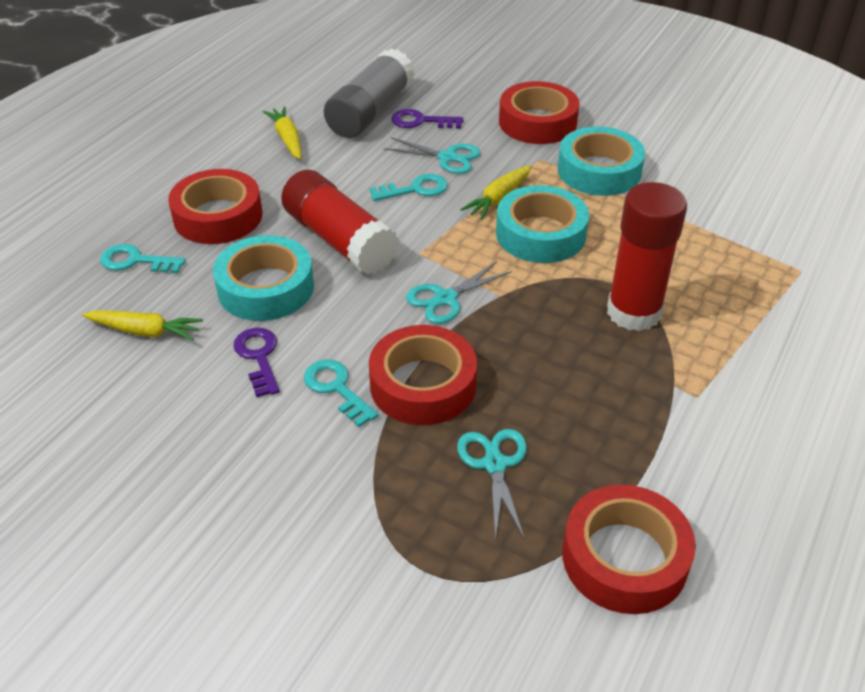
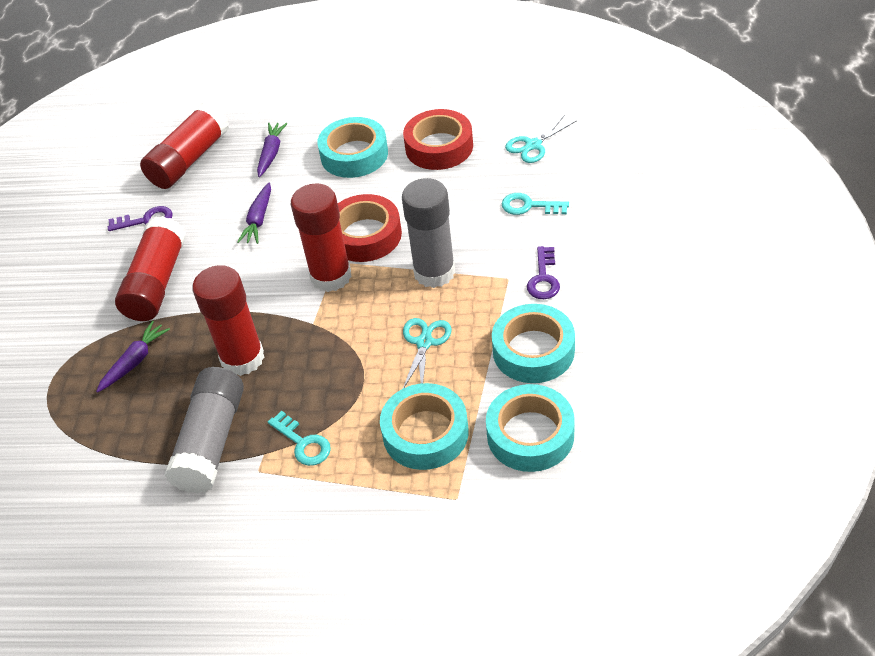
grey glue stick: [324,48,415,138] = 1 -> [165,367,244,493] [402,178,455,288] = 2
purple carrot: none = 0 -> [96,321,170,392] [237,183,271,244] [257,123,288,177] = 3
red glue stick: [281,170,399,275] [607,182,687,331] = 2 -> [115,216,186,321] [140,102,229,189] [192,265,265,376] [291,183,352,292] = 4
red tape: [168,169,263,244] [369,325,477,425] [499,81,580,144] [562,485,696,614] = 4 -> [338,194,402,262] [403,109,473,170] = 2
turquoise key: [100,244,186,274] [304,359,379,427] [369,174,448,201] = 3 -> [268,411,331,466] [502,193,569,215] = 2
turquoise scissors: [384,137,480,174] [406,261,512,324] [457,429,527,540] = 3 -> [403,318,452,388] [505,115,577,163] = 2
turquoise tape: [213,235,314,321] [496,185,589,263] [558,127,645,196] = 3 -> [317,117,388,178] [380,383,468,470] [486,384,575,472] [492,304,575,383] = 4
yellow carrot: [82,310,203,341] [263,106,301,159] [460,165,532,220] = 3 -> none = 0

